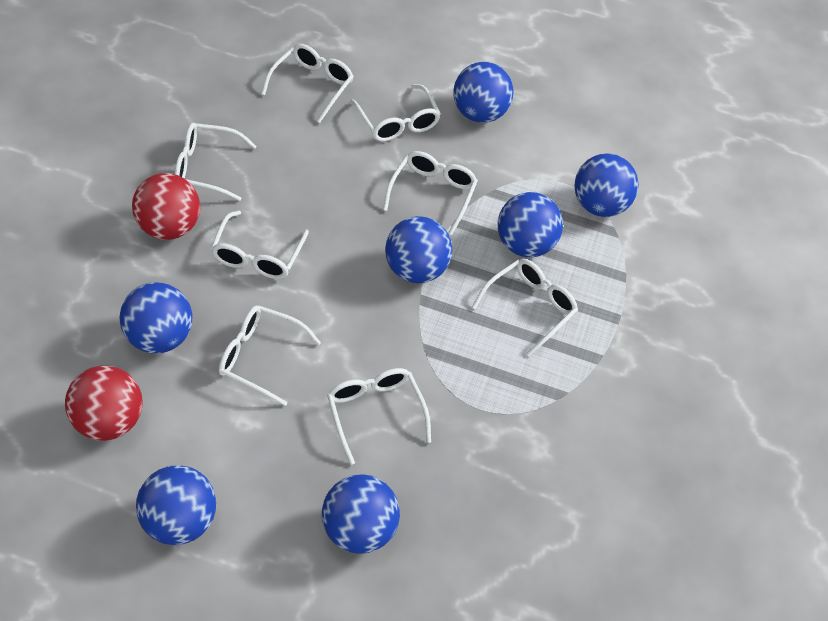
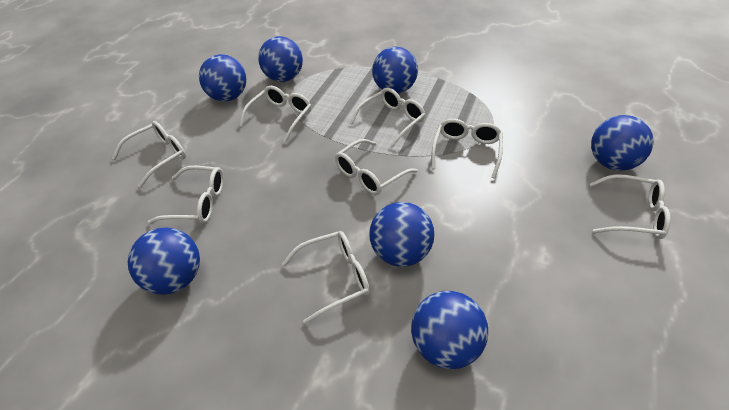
red ball: [65,366,143,441] [132,173,200,240] = 2 -> none = 0

